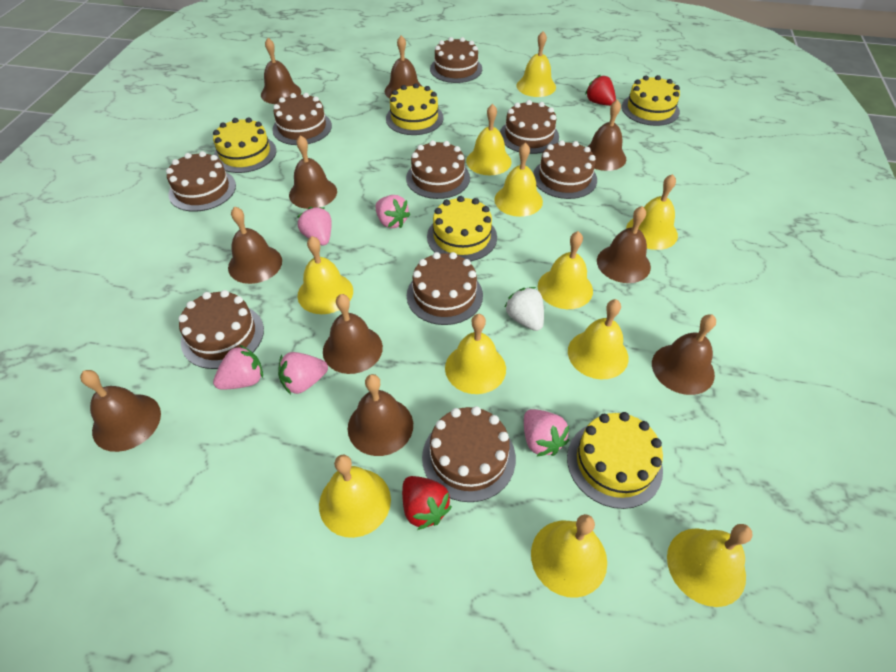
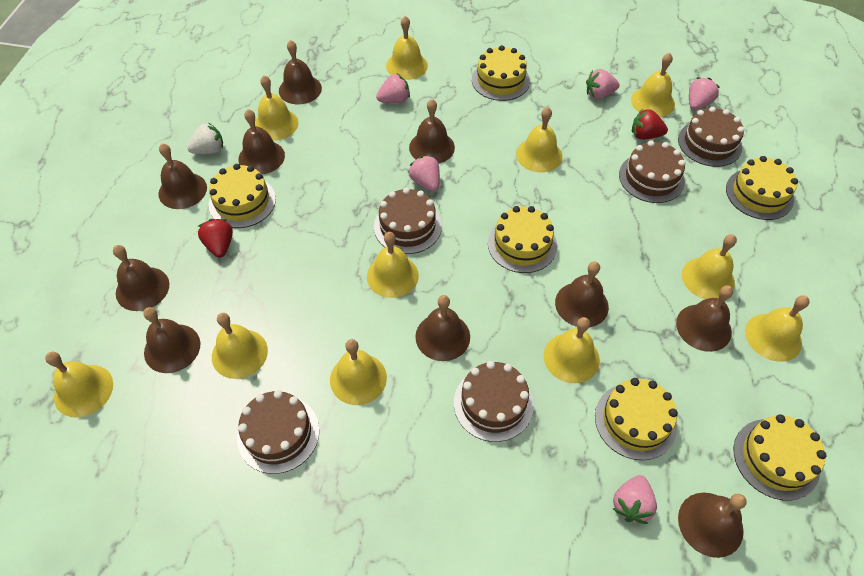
brown cake: [166,151,236,212] [178,290,264,369] [272,93,332,145] [406,140,470,199] [407,252,483,325] [422,406,516,502] [430,37,482,83] [500,100,559,154] [533,140,597,199] = 9 -> [237,390,319,474] [374,187,442,254] [454,361,534,442] [619,140,686,203] [678,107,745,167] = 5
yellow cake: [213,117,276,173] [386,83,443,135] [427,196,497,261] [567,412,663,509] [622,75,680,126] = 5 -> [209,164,276,228] [472,45,530,101] [488,206,557,273] [595,378,678,460] [726,156,798,220] [734,415,827,500] = 6

